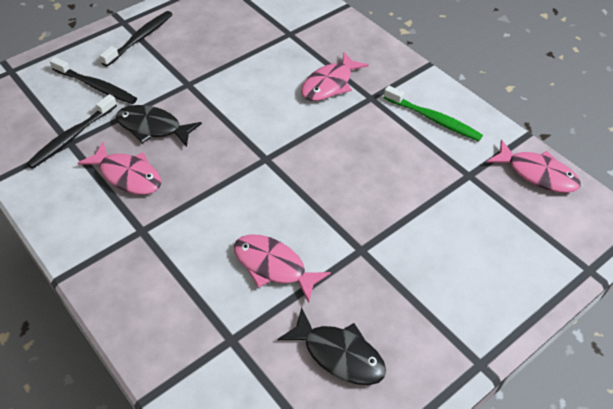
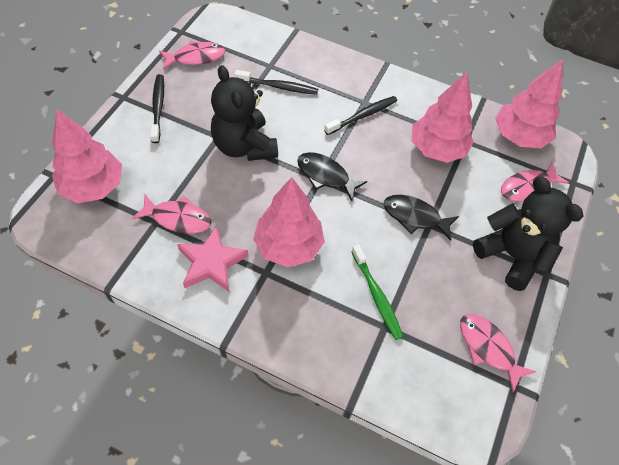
black teddy bear: none = 0 -> [211,65,278,161] [473,177,583,291] = 2
pink star: none = 0 -> [177,225,248,292] = 1
pink tree: none = 0 -> [52,110,122,203] [253,177,325,267] [412,72,474,163] [495,59,563,148] = 4

